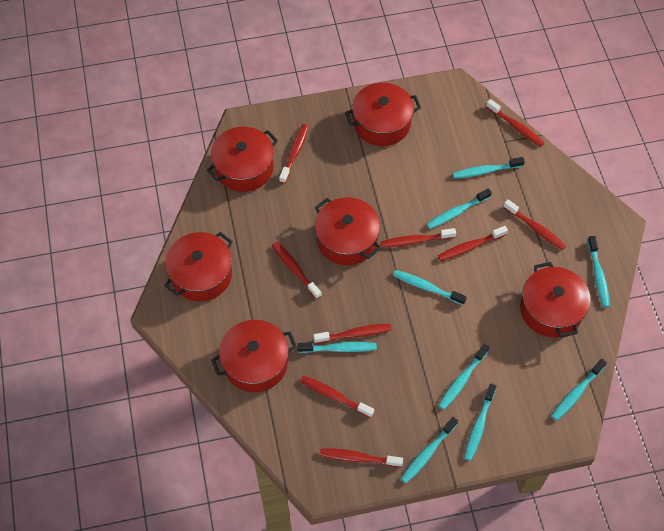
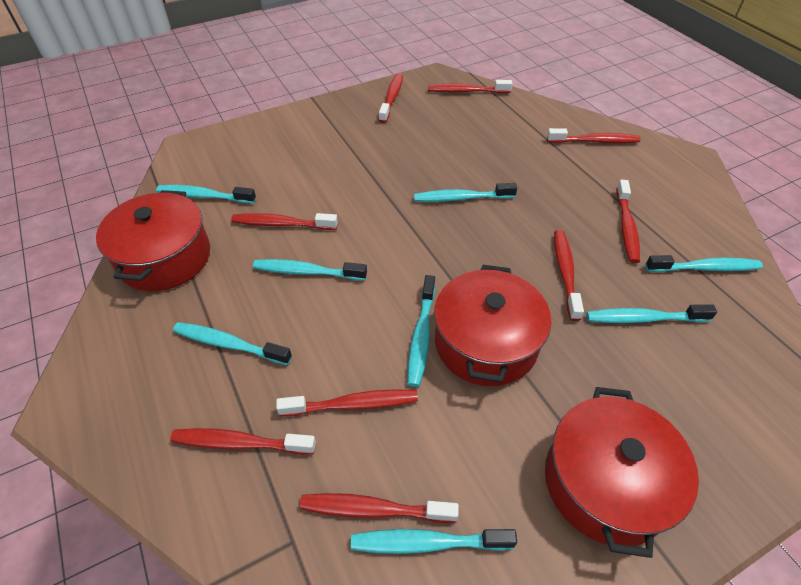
red pot: [164,232,233,301] [207,127,278,192] [211,320,297,392] [315,197,381,265] [345,83,421,146] [520,262,591,338] = 6 -> [96,190,210,291] [434,265,551,386] [545,387,699,558] = 3
turquoise toothbrush: [297,342,377,353] [393,270,467,305] [401,417,458,484] [427,188,492,229] [438,344,489,410] [453,157,525,179] [464,384,496,461] [551,359,607,421] [588,236,610,307] = 9 -> [156,185,256,204] [173,322,292,365] [253,259,367,280] [351,529,517,554] [407,275,435,387] [414,183,517,202] [586,305,717,323] [645,255,763,272] = 8

